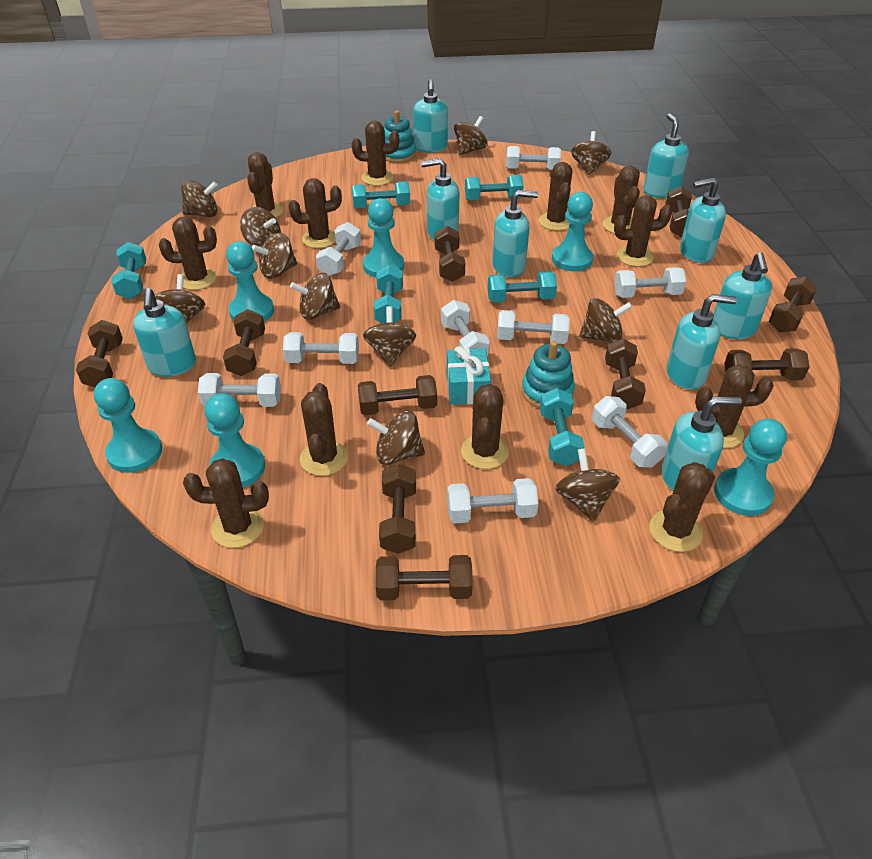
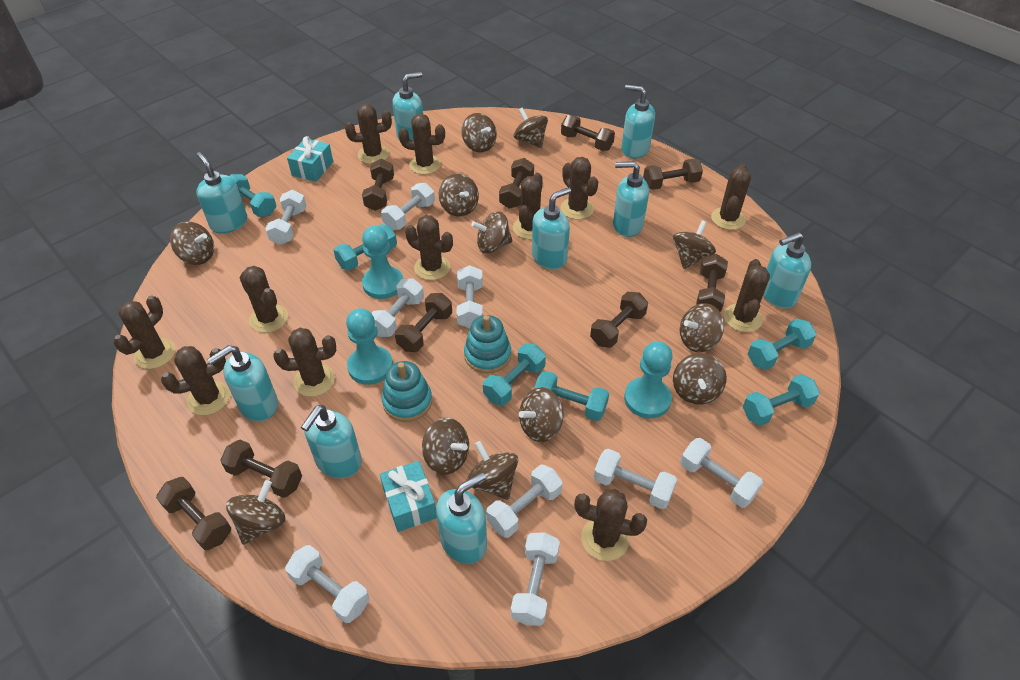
brown dumbbell: [76,320,123,387] [223,309,265,376] [358,375,437,415] [376,555,473,600] [379,464,416,554] [434,226,465,282] [605,339,646,409] [666,186,692,237] [724,348,810,380] [769,276,817,332] = 10 -> [156,477,231,550] [220,440,302,498] [362,159,394,211] [395,293,452,352] [499,158,534,209] [561,115,615,151] [590,292,648,348] [643,159,703,190] [696,254,728,312] = 9
brown spinning top: [155,274,205,324] [181,180,218,217] [240,207,281,247] [252,232,297,279] [290,273,340,320] [363,306,416,367] [367,411,425,465] [454,116,488,155] [555,448,620,522] [571,131,611,175] [579,298,632,342] = 11 -> [170,221,214,265] [226,480,286,545] [422,418,469,475] [439,174,479,217] [461,113,497,153] [467,441,518,500] [471,211,513,253] [514,108,548,148] [519,387,563,442] [673,220,716,269] [673,353,727,404] [680,303,724,352] = 12
turquoise gift: [447,346,491,405] = 1 -> [287,136,333,182] [380,461,437,532] = 2
turquoise pawn: [94,378,162,473] [205,393,265,487] [226,241,274,322] [363,198,404,278] [552,192,593,271] [714,419,787,516] = 6 -> [346,308,393,385] [362,226,403,299] [624,341,673,419] = 3

